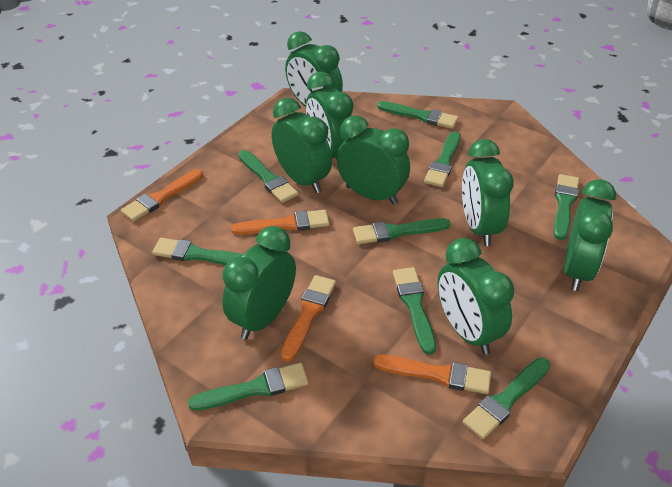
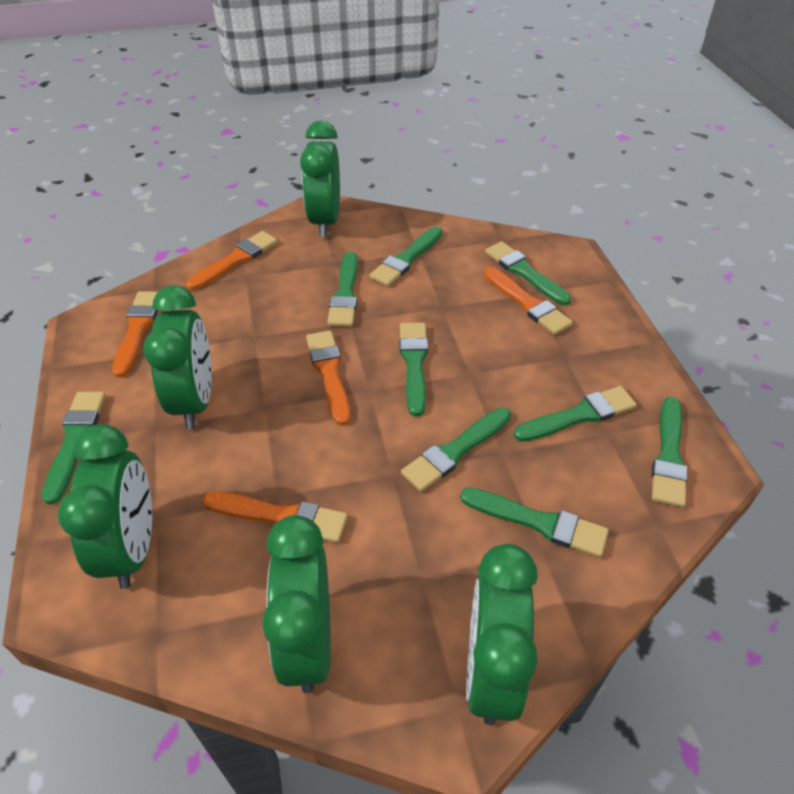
green clock: [222,226,296,339] [272,97,332,193] [285,31,343,107] [306,71,353,160] [337,116,410,205] [437,238,514,355] [462,139,514,246] [564,179,616,291] = 8 -> [57,424,152,589] [143,285,212,429] [262,515,331,693] [300,120,340,237] [466,544,538,725] = 5
orange brush: [121,169,203,221] [231,210,330,235] [280,275,336,362] [373,355,491,394] = 4 -> [112,291,158,377] [186,231,278,290] [203,491,348,543] [306,331,351,426] [484,267,573,335] = 5

